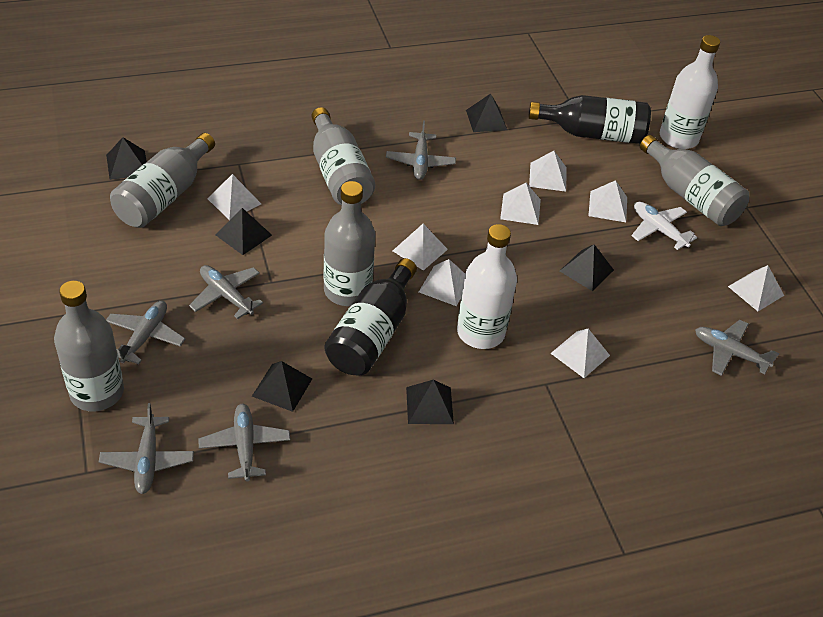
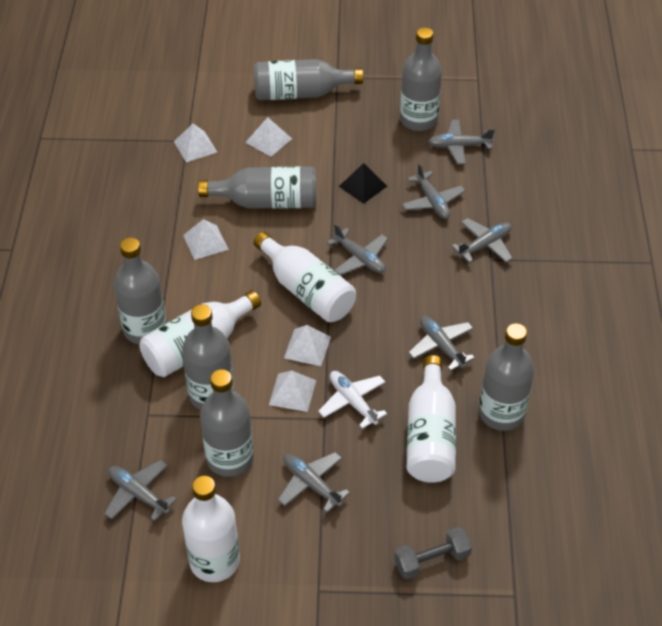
black bottle: [324,258,417,375] [528,95,651,144] = 2 -> none = 0
black pyramid: [106,137,147,180] [216,208,272,255] [252,361,312,412] [406,380,454,424] [466,94,507,132] [560,244,614,291] = 6 -> [339,163,387,204] = 1
grey bottle: [54,281,124,411] [110,133,215,228] [311,107,375,206] [323,181,375,306] [640,135,749,226] = 5 -> [114,238,167,344] [182,304,234,410] [198,167,317,209] [200,369,254,477] [254,59,363,100] [400,27,442,131] [479,323,534,431] = 7
grey dumbbell: none = 0 -> [394,527,472,579] = 1
grey plane: [99,403,194,494] [106,301,185,364] [189,265,263,319] [198,404,290,482] [386,120,456,180] [695,320,779,376] = 6 -> [104,460,177,521] [278,452,350,512] [327,223,388,275] [402,163,465,219] [408,316,475,371] [428,120,495,164] [451,218,513,263] = 7
white bottle: [457,224,517,349] [660,35,720,149] = 2 -> [139,290,261,377] [182,476,240,582] [253,232,356,322] [407,355,456,483] = 4
white pyramid: [207,174,261,220] [393,224,448,271] [419,259,465,306] [500,183,541,225] [529,151,567,192] [550,329,610,378] [588,180,627,222] [728,265,784,311] = 8 -> [174,124,217,162] [183,219,229,260] [245,117,292,157] [269,370,316,412] [284,325,331,366] = 5

